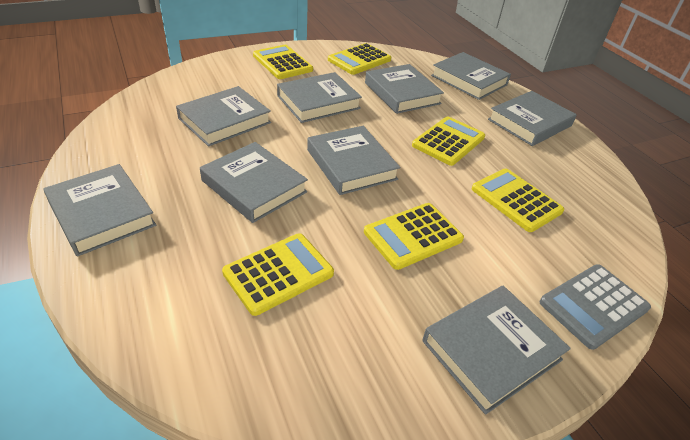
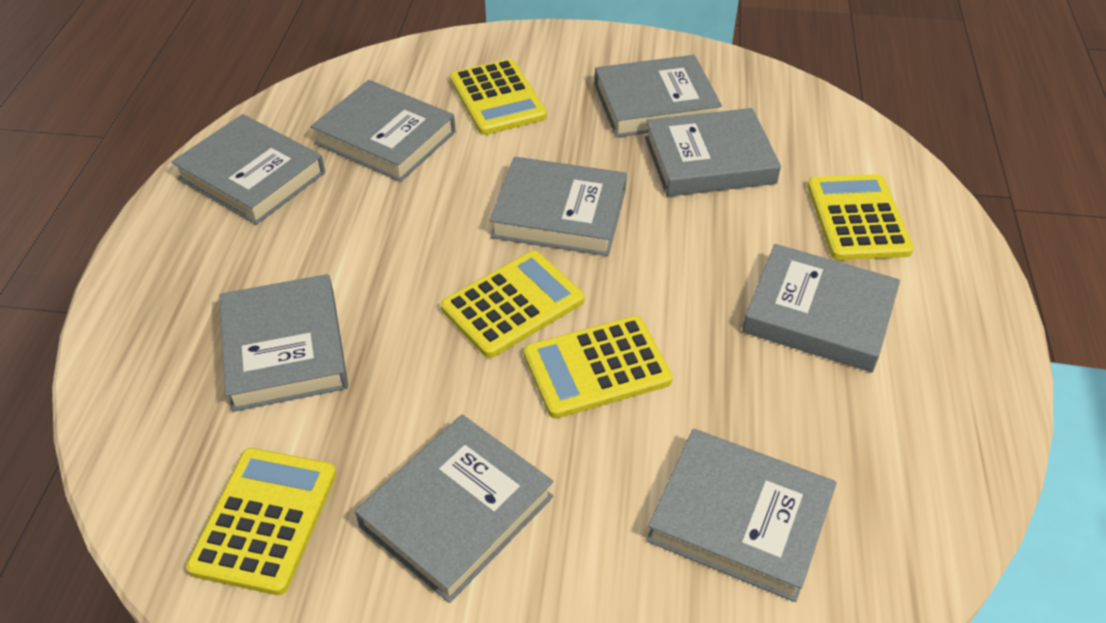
grey calculator: [540,264,651,350] = 1 -> none = 0
yellow calculator: [222,233,334,316] [253,45,313,79] [328,43,391,75] [364,203,464,270] [412,117,485,166] [472,168,564,232] = 6 -> [186,448,337,595] [441,251,584,358] [450,59,547,135] [524,316,673,419] [807,174,914,260] = 5

